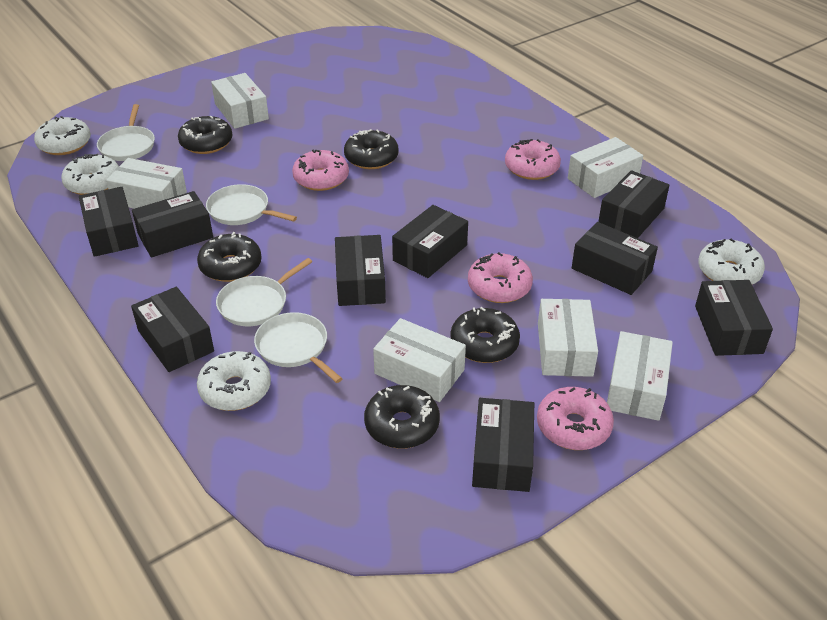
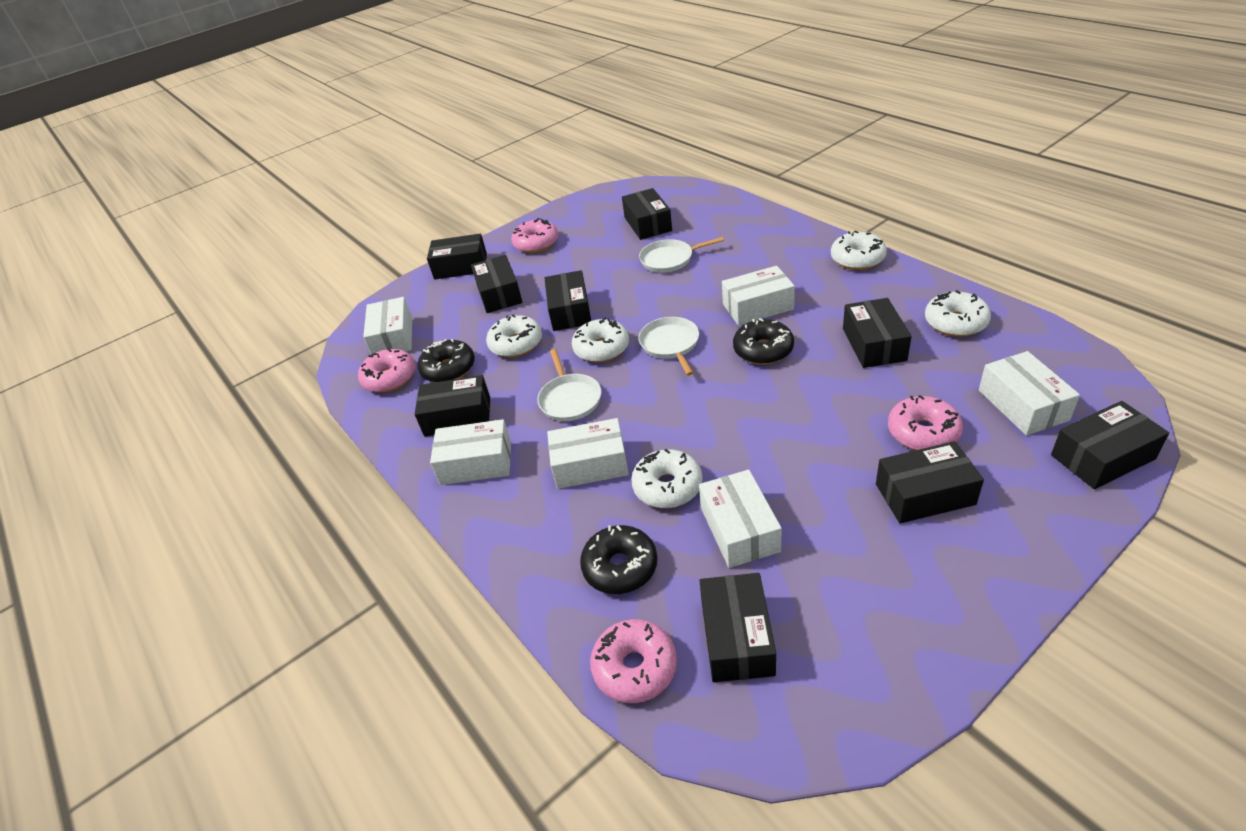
black donut: [178,116,233,154] [197,232,262,282] [344,129,399,169] [364,385,440,449] [451,307,520,363] = 5 -> [417,339,475,382] [580,525,658,594] [733,318,794,365] = 3
white donut: [34,116,91,155] [61,154,119,195] [197,351,271,411] [698,239,765,285] = 4 -> [486,315,542,357] [572,317,629,363] [631,449,703,508] [831,231,887,270] [925,290,991,337] = 5
white pan: [97,104,155,161] [206,184,297,225] [216,258,312,326] [254,312,343,383] = 4 -> [537,349,601,421] [639,237,724,273] [639,317,699,376] = 3

